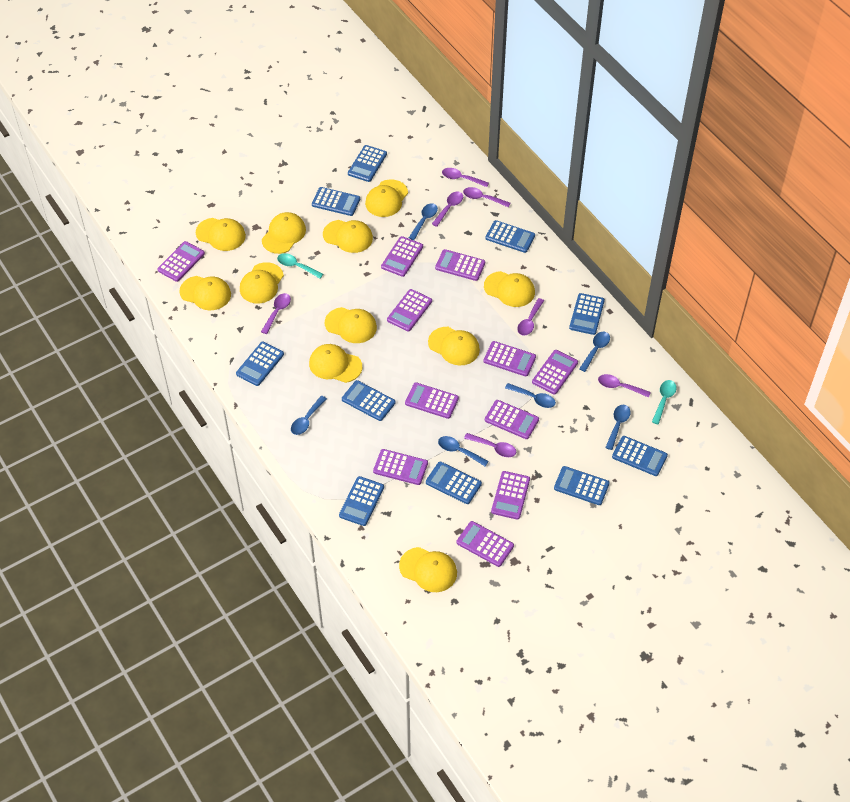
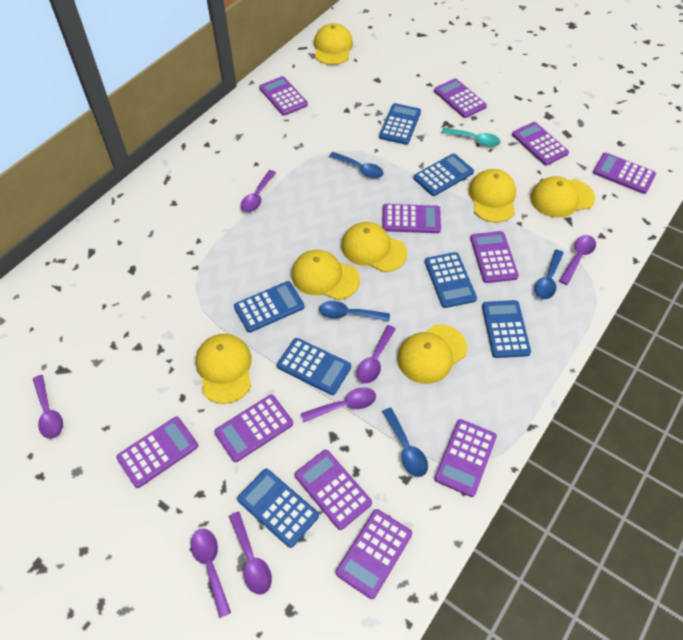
blue calculator: [236,342,284,386] [312,187,360,216] [339,476,384,526] [342,380,395,421] [348,145,387,182] [426,461,482,504] [485,220,535,253] [554,466,610,505] [569,293,605,335] [612,436,668,476] = 10 -> [234,281,305,333] [237,469,319,548] [277,338,351,395] [379,103,421,145] [413,153,474,196] [425,252,477,308] [482,300,531,358] = 7
blue spoon: [291,396,327,435] [409,203,438,240] [438,436,489,466] [505,383,556,408] [579,332,610,372] [605,405,631,450] = 6 -> [319,301,390,321] [329,152,383,179] [382,407,428,477] [534,250,564,299] = 4
turquoise spoon: [277,253,323,278] [652,380,677,424] = 2 -> [442,128,500,147] = 1
yellow cap: [180,276,231,310] [196,218,246,251] [240,262,284,303] [262,212,306,254] [309,344,362,383] [323,220,373,253] [325,307,377,343] [365,179,408,217] [399,547,457,592] [428,327,480,365] [484,271,535,307] = 11 -> [196,334,251,404] [292,250,360,300] [314,23,353,65] [341,222,407,272] [397,324,468,384] [469,169,516,223] [531,176,595,218] = 7

